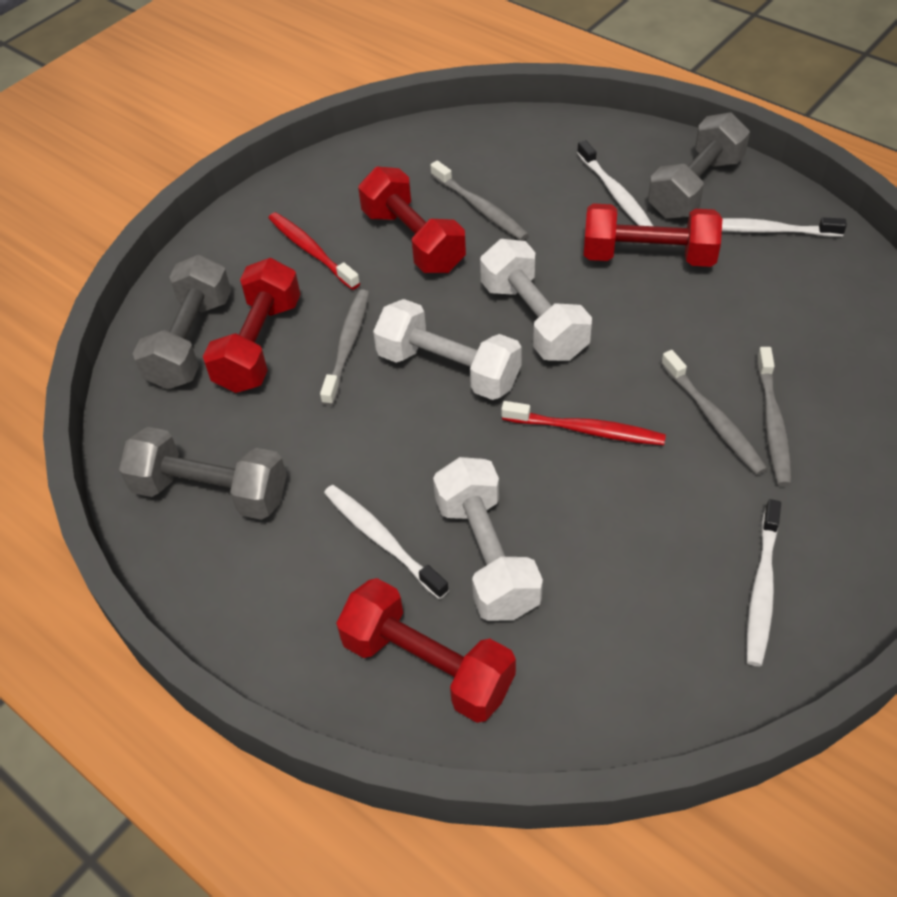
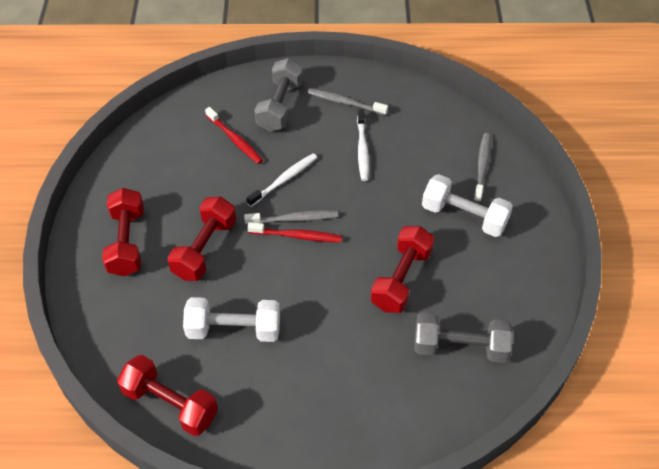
grey dumbbell: [119,427,287,520] [133,255,231,389] [648,112,750,219] = 3 -> [254,58,303,132] [414,312,513,363] = 2
grey toothbrush: [320,289,369,406] [431,161,529,241] [661,350,767,475] [757,347,791,486] = 4 -> [244,210,338,225] [307,88,388,115] [474,133,491,203] = 3
white dumbbell: [373,299,522,400] [433,457,543,621] [480,239,592,361] = 3 -> [183,297,280,342] [422,174,513,237] = 2
white toothbrush: [324,485,449,599] [577,140,653,226] [722,217,847,237] [747,499,781,666] = 4 -> [246,153,317,207] [357,109,369,181] = 2

